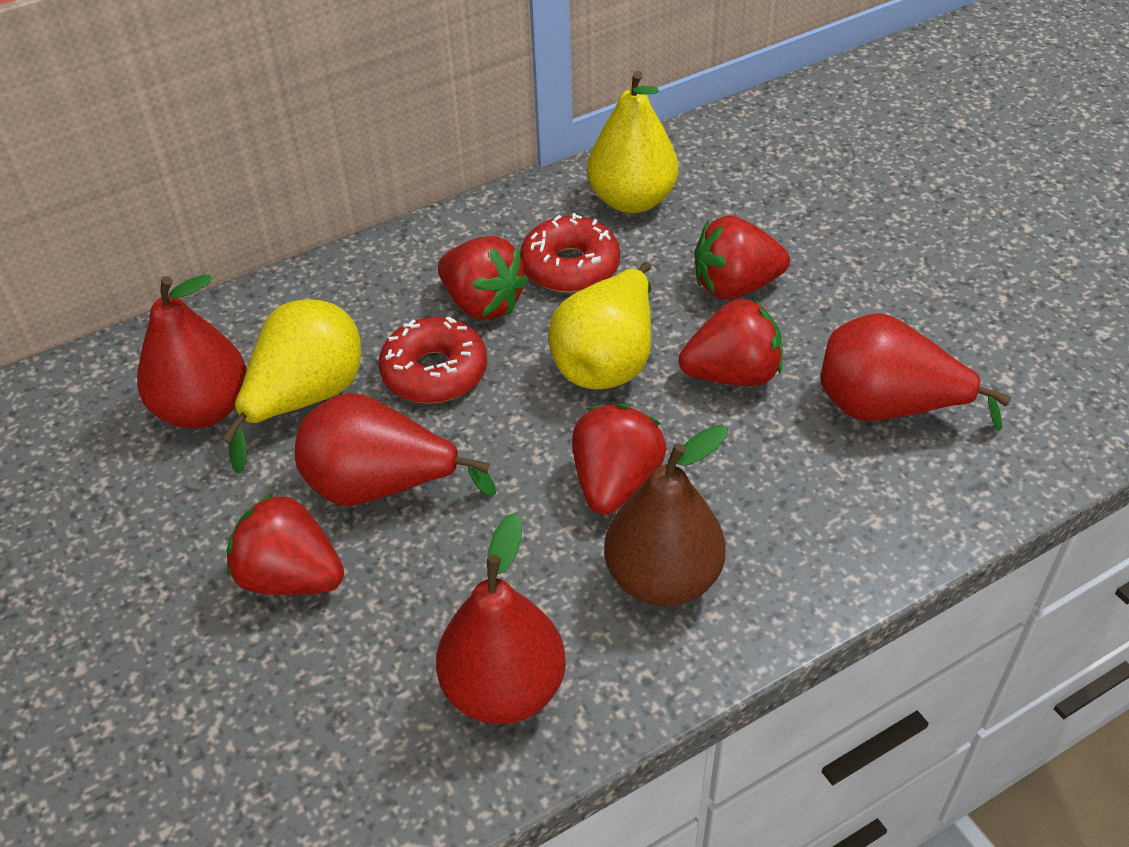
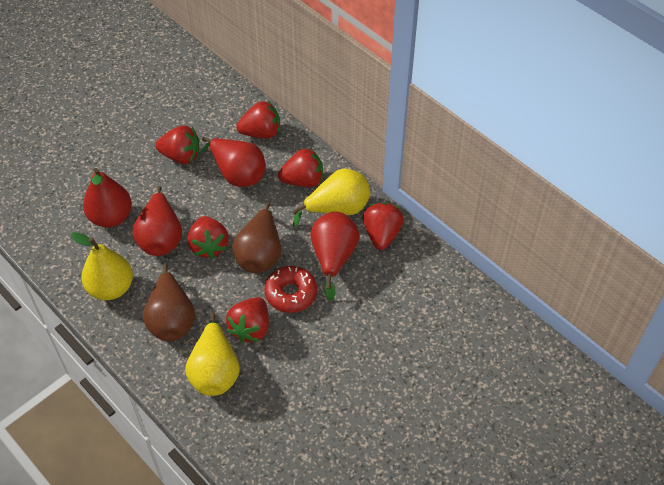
brown pear: [604,425,728,607] = 1 -> [143,264,195,341] [232,202,282,273] = 2
red donut: [379,317,487,404] [520,213,620,293] = 2 -> [264,266,317,313] = 1
red strawberry: [227,493,344,595] [438,236,528,320] [572,404,667,515] [679,298,783,386] [695,215,790,300] = 5 -> [155,125,200,164] [187,216,229,259] [226,297,269,343] [236,101,280,139] [278,149,323,187] [363,203,404,250] = 6

